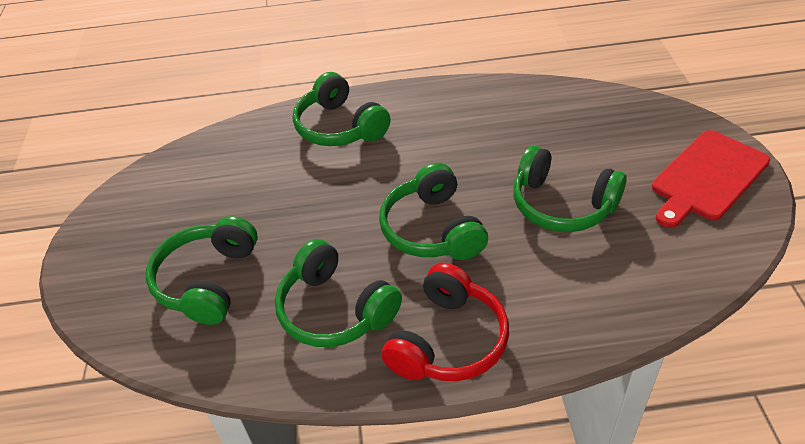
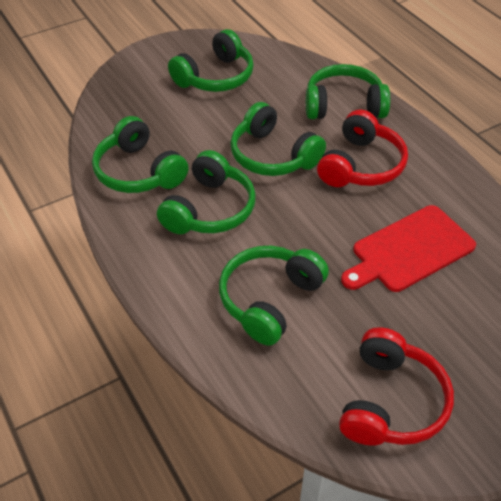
green headphones: [146,216,258,325] [275,239,402,347] [293,72,391,146] [379,163,488,260] [513,146,627,232] = 5 -> [92,116,189,193] [157,150,256,234] [168,29,254,92] [219,246,329,346] [230,102,326,176] [306,64,390,119] = 6
red headphones: [381,263,509,381] = 1 -> [317,110,408,187] [339,327,454,446] = 2

